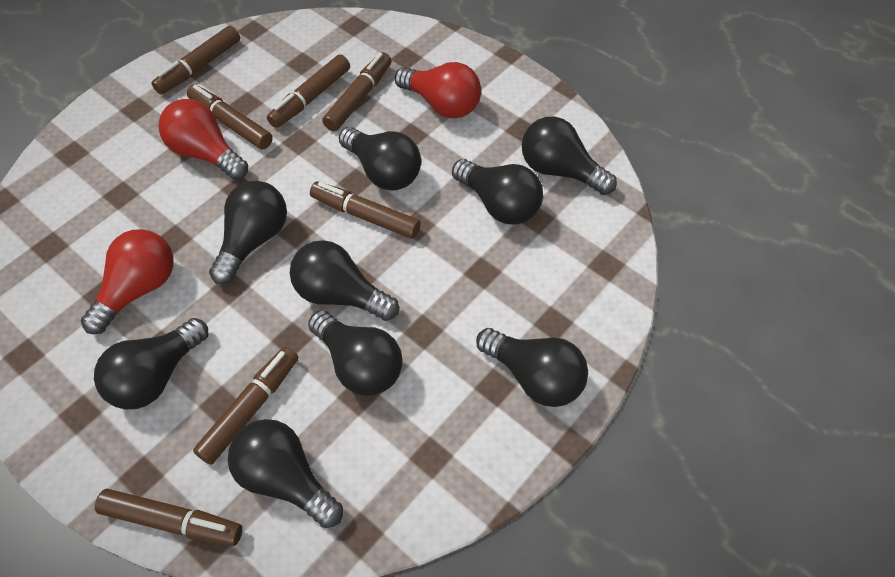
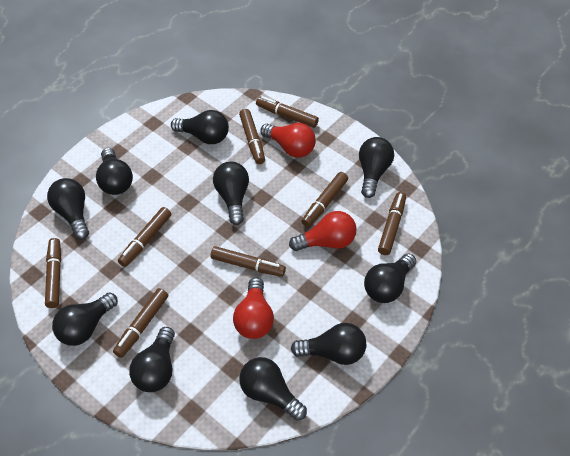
black light bulb: [94,318,208,409] [209,181,287,285] [228,419,343,528] [290,240,399,321] [308,310,403,396] [339,127,421,190] [452,159,543,225] [476,328,588,407] [522,117,617,195] = 9 -> [47,178,89,240] [52,292,118,346] [96,148,133,195] [129,327,175,392] [171,110,229,144] [213,162,249,225] [239,357,307,421] [291,323,366,365] [359,137,394,198] [364,254,416,303] = 10
brown marker: [95,489,242,546] [151,25,240,94] [187,85,273,150] [193,346,298,465] [267,54,350,128] [310,181,420,239] [322,52,391,131] = 7 -> [45,238,61,308] [113,288,168,358] [118,207,171,267] [211,246,286,277] [239,109,265,164] [256,96,319,128] [302,172,348,227] [378,192,406,255] = 8

